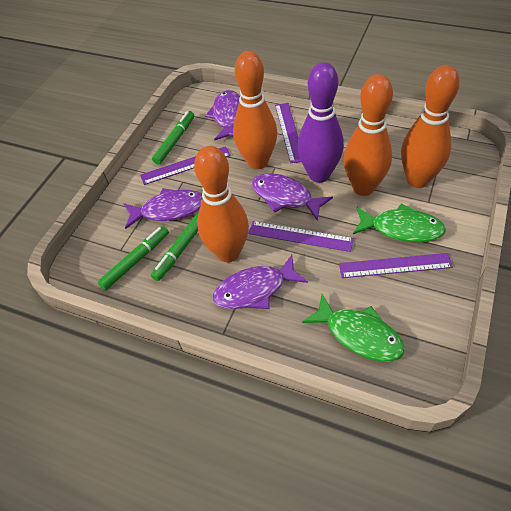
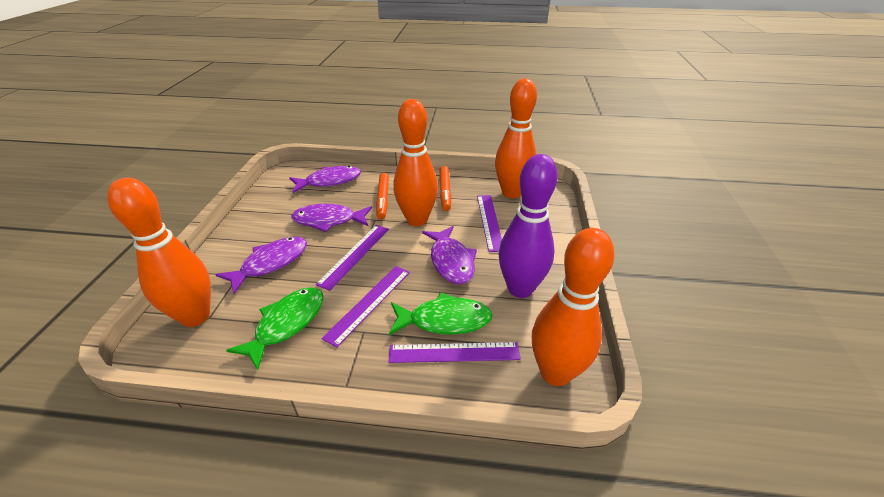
green marker: [98,226,169,290] [151,212,199,281] [152,111,194,165] = 3 -> none = 0
orange marker: none = 0 -> [376,173,389,220] [439,166,451,211] = 2

